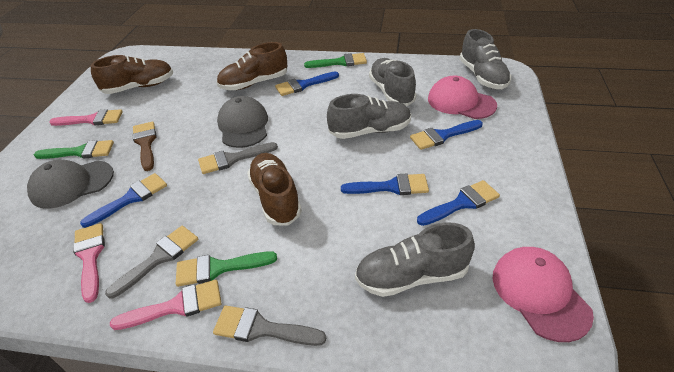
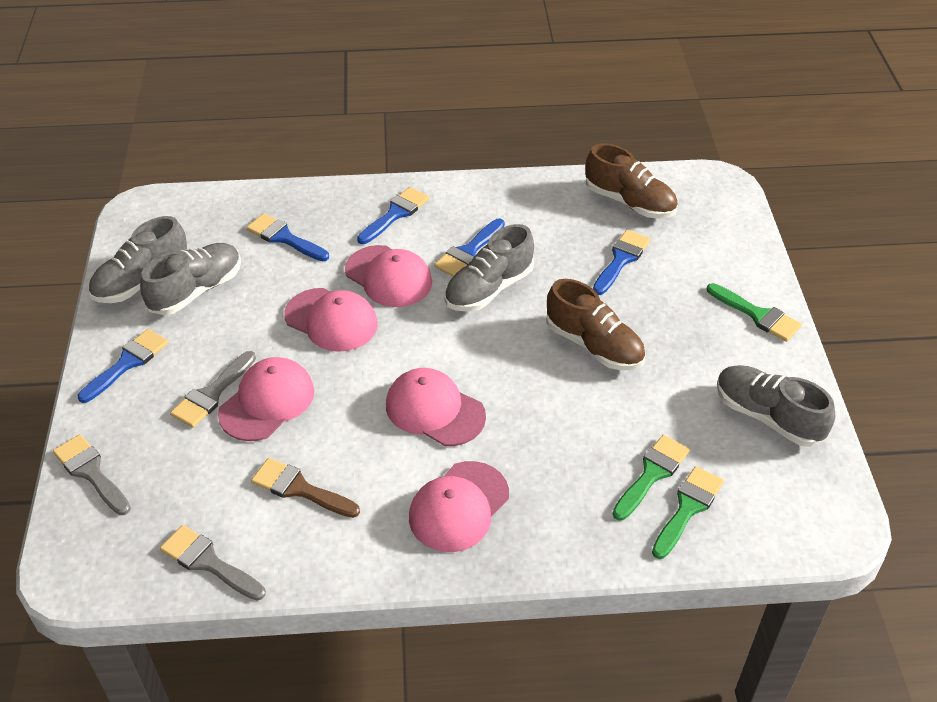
brown shoe: [91,55,173,94] [216,42,287,90] [247,153,302,226] = 3 -> [546,279,645,370] [586,143,678,218] = 2
grey cap: [27,160,114,209] [217,96,268,148] = 2 -> none = 0
pink brush: [49,109,123,126] [73,223,105,303] [110,280,221,330] = 3 -> none = 0
pink cap: [428,76,497,119] [493,247,594,342] = 2 -> [218,357,314,441] [284,288,378,352] [345,245,432,307] [386,368,486,446] [409,461,509,552] = 5

